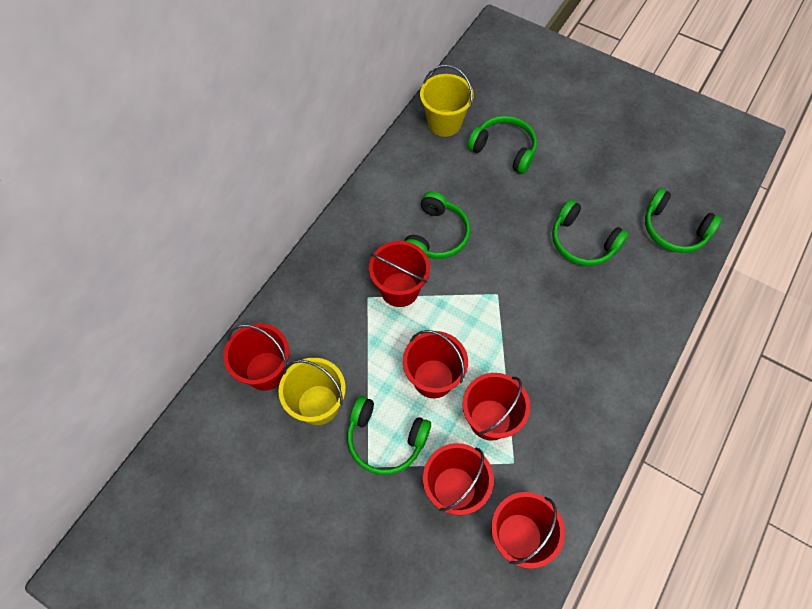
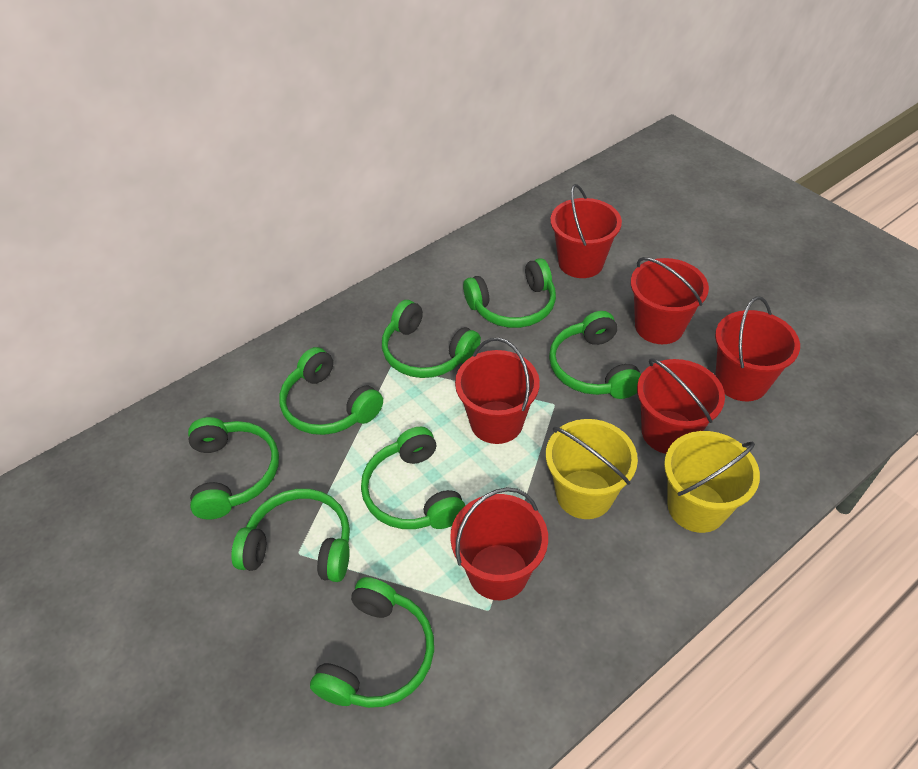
green headphones: [347,396,431,475] [405,191,471,259] [467,116,537,174] [552,200,629,266] [645,188,722,253] = 5 -> [188,417,279,519] [231,489,350,582] [279,347,383,435] [310,577,434,708] [361,427,465,529] [382,300,481,378] [463,258,556,328] [549,311,641,399] = 8

